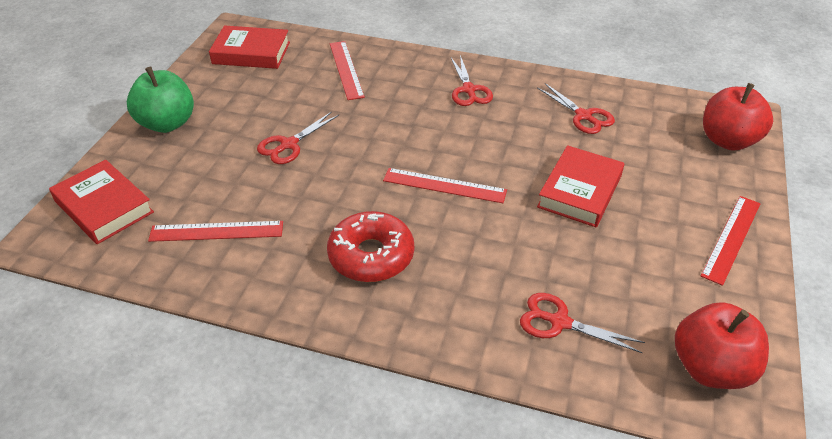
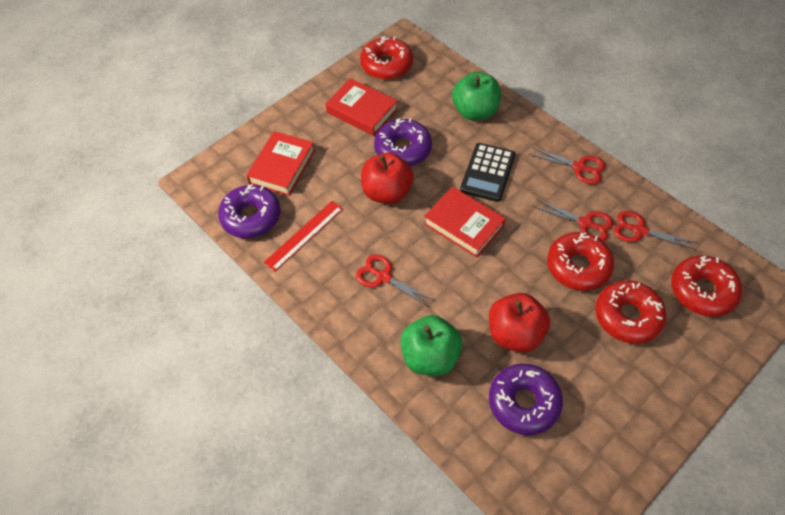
black calculator: none = 0 -> [460,143,515,202] = 1
green apple: [127,67,194,133] = 1 -> [401,315,462,376] [452,72,501,120] = 2
purple donut: none = 0 -> [218,184,281,238] [374,118,432,166] [489,363,563,435] = 3
red donut: [327,211,414,282] = 1 -> [360,36,413,80] [547,232,614,291] [595,280,666,344] [671,255,742,317] = 4
red ruler: [148,221,283,242] [330,41,365,100] [383,168,507,203] [701,196,761,286] = 4 -> [264,201,343,271] = 1

